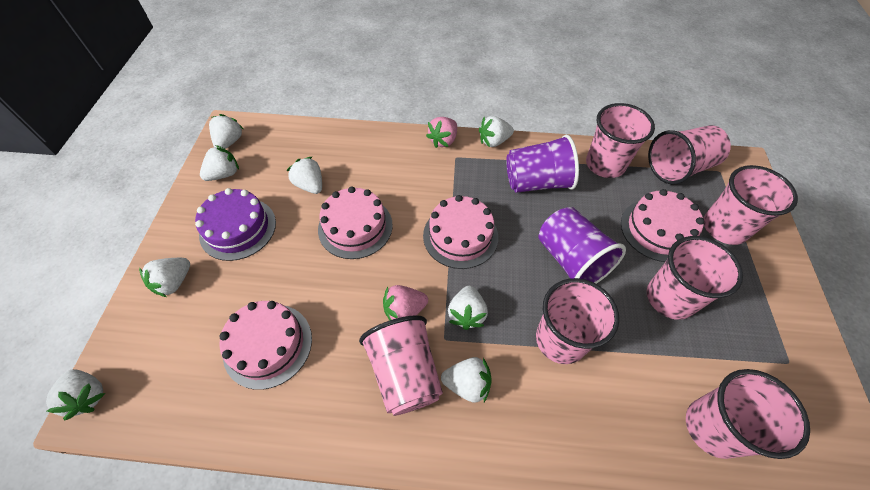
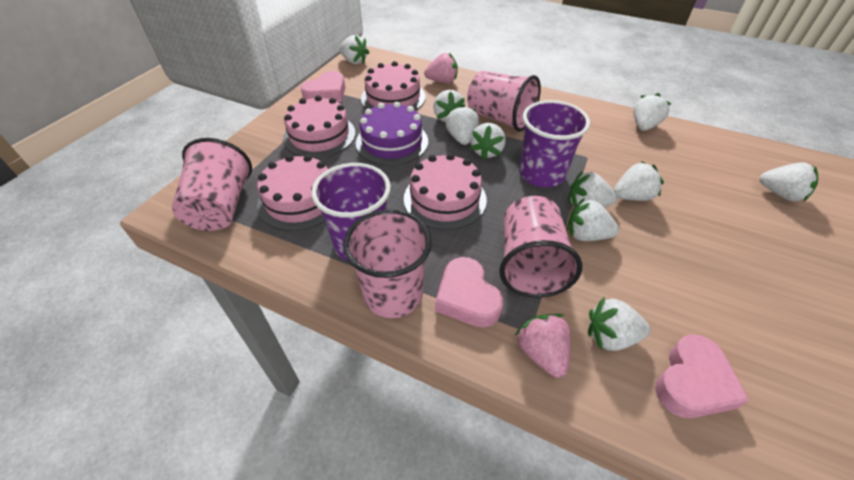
pink cup: [359,315,443,416] [536,278,619,364] [586,103,655,178] [647,236,743,320] [648,125,731,184] [686,369,810,459] [703,165,798,245] = 7 -> [172,138,252,231] [344,209,432,318] [467,71,541,132] [499,196,582,298] = 4
pink heart: none = 0 -> [301,71,345,102] [435,257,503,327] [655,334,750,418] = 3
white strawberry: [46,369,105,420] [139,258,190,297] [200,145,239,181] [209,114,243,149] [287,157,322,194] [441,357,492,403] [448,286,488,330] [479,116,514,147] = 8 -> [339,35,370,65] [433,90,465,122] [445,105,479,145] [470,123,506,160] [567,198,619,241] [568,171,617,207] [588,297,650,351] [613,161,664,201] [633,93,671,131] [760,162,818,201] = 10

